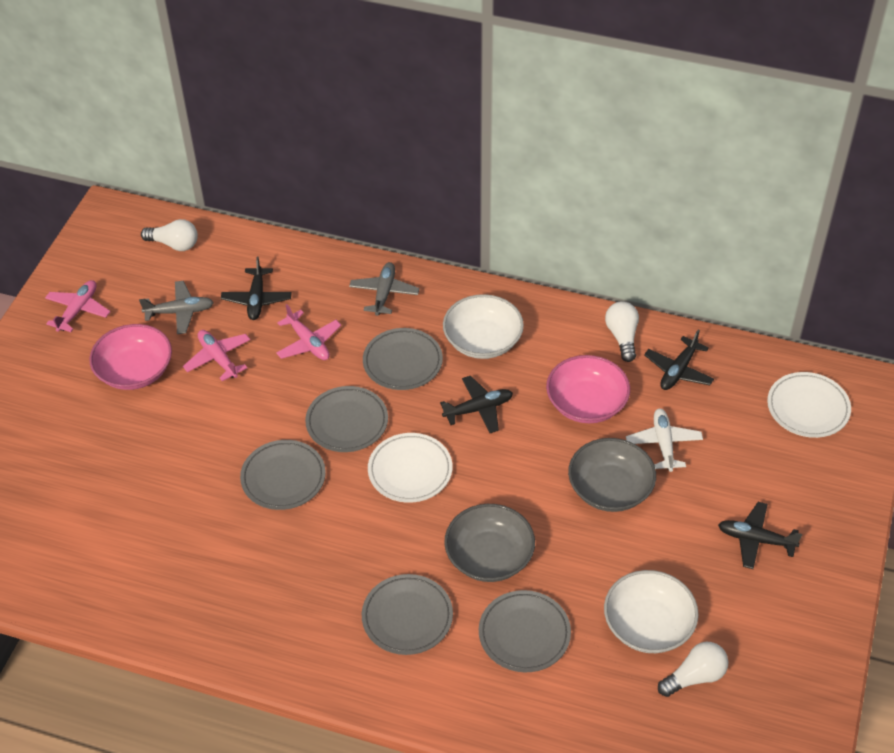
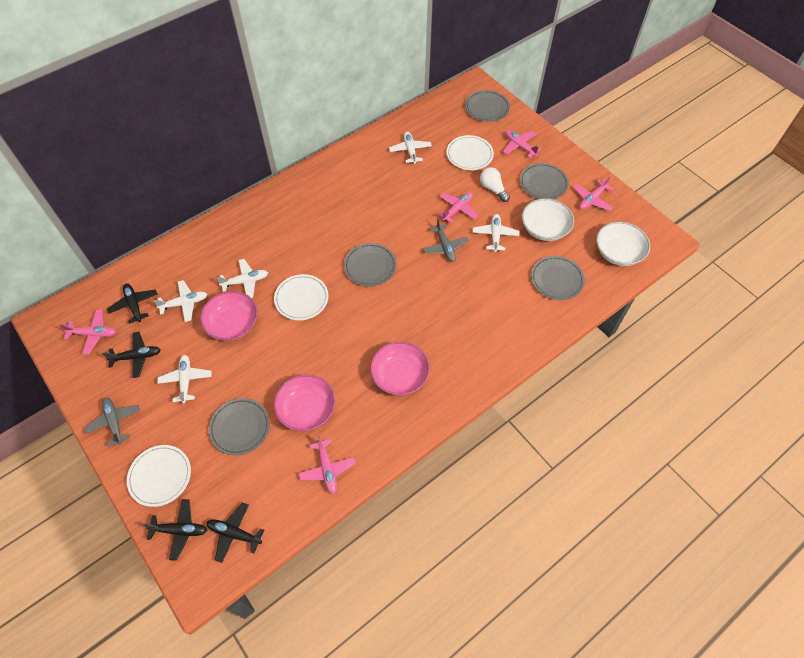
grey bowl: [444,504,535,582] [568,438,656,512] = 2 -> none = 0
pink bowl: [89,324,172,390] [546,355,630,423] = 2 -> [200,291,258,341] [274,375,335,431] [370,342,430,395] = 3
pink plane: [45,280,110,332] [183,330,250,381] [276,304,341,360] = 3 -> [60,310,116,355] [299,436,356,494] [437,192,478,223] [503,130,542,158] [573,176,614,211] = 5
white light bulb: [141,219,198,251] [605,301,639,362] [658,642,728,697] = 3 -> [480,167,510,202] = 1
white plane: [626,408,703,472] = 1 -> [153,280,207,322] [157,355,211,403] [217,259,268,298] [389,132,432,164] [473,214,519,252] = 5
white plate: [368,433,453,503] [767,372,851,438] = 2 -> [127,445,191,507] [274,274,328,320] [446,135,494,170] = 3

